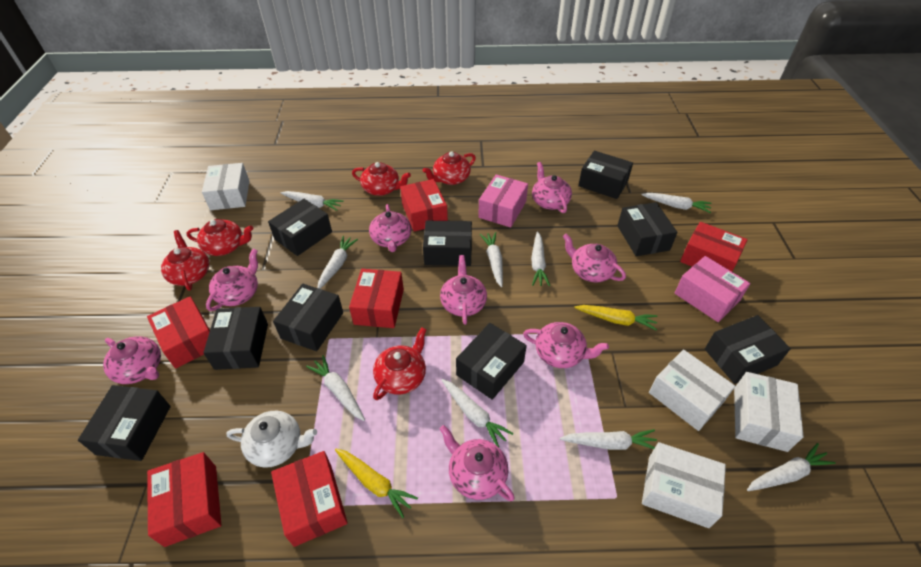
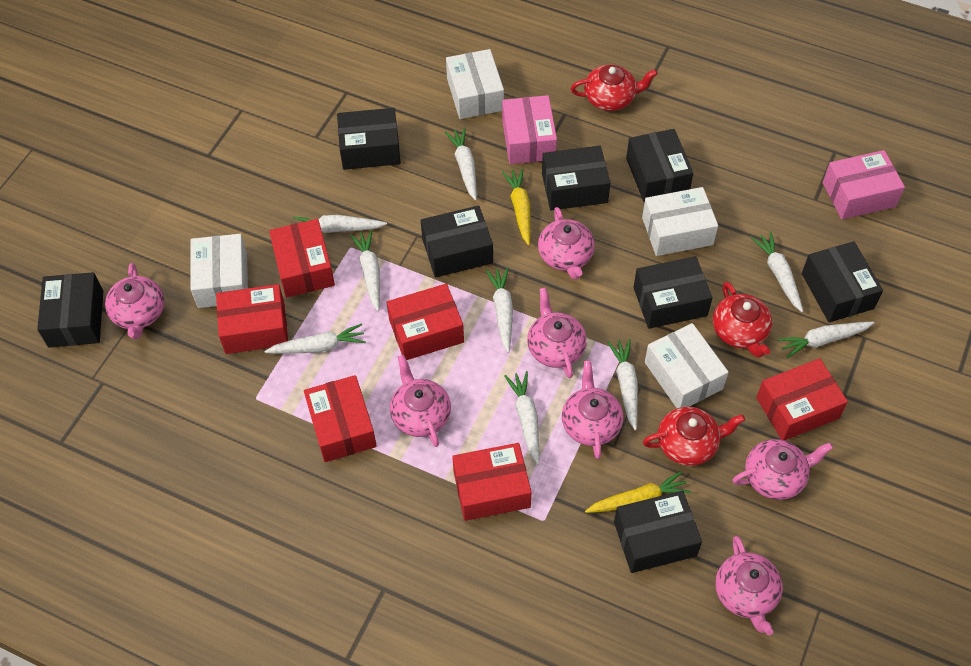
black box: [78,385,171,461] [203,307,268,370] [268,199,332,256] [273,284,343,351] [423,221,472,266] [456,323,527,400] [578,151,633,199] [617,202,677,256] [705,315,791,384] = 9 -> [37,272,103,348] [337,108,401,170] [421,206,493,278] [542,146,610,210] [614,491,702,573] [626,129,693,203] [633,256,713,329] [802,241,883,322] = 8
pink teapot: [103,337,161,384] [206,249,258,311] [369,204,411,252] [440,255,487,325] [440,425,515,501] [523,322,609,368] [532,162,572,213] [563,233,626,282] = 8 -> [105,263,165,339] [390,355,451,447] [527,287,587,378] [538,207,595,280] [562,361,623,459] [715,536,783,635] [732,439,833,500] = 7
red teapot: [161,230,209,291] [187,219,253,256] [352,162,411,196] [373,327,426,400] [423,151,476,185] = 5 -> [571,65,658,111] [643,406,745,466] [713,282,773,357] = 3
white teapot: [226,411,317,468] = 1 -> none = 0

